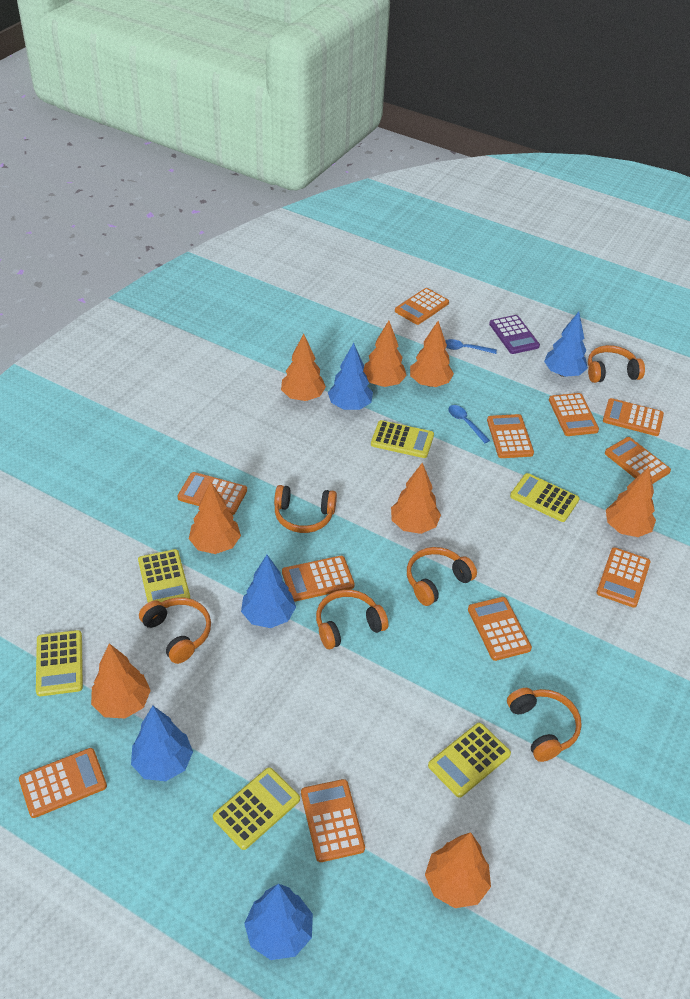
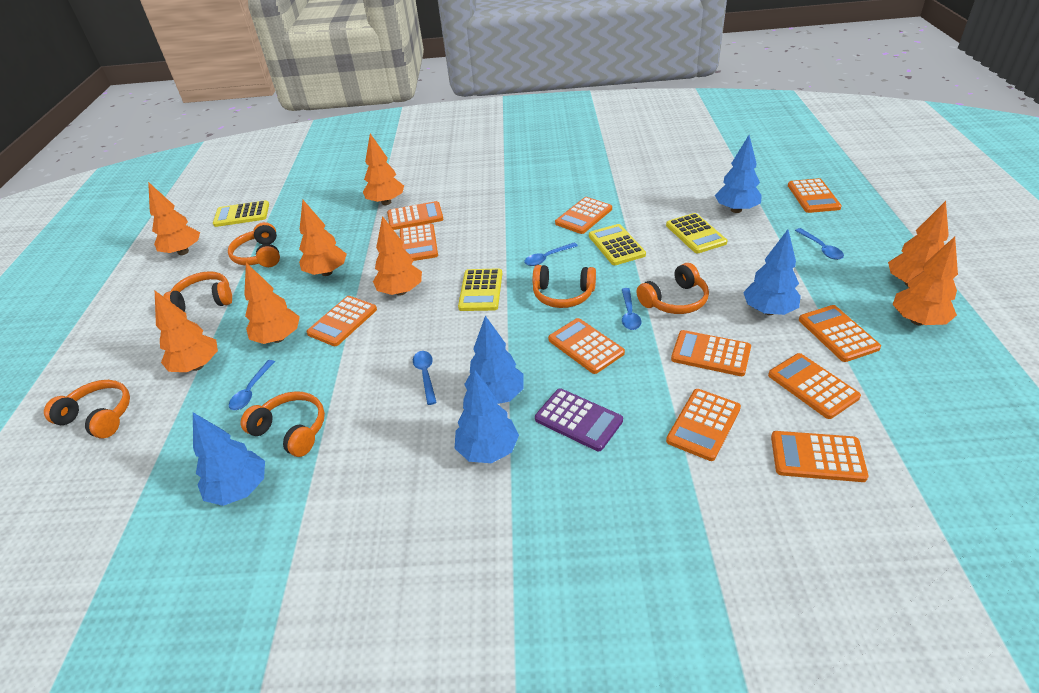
blue spoon: [445,339,497,354] [448,405,490,443] = 2 -> [229,360,275,410] [413,351,437,405] [524,243,578,266] [622,288,641,330] [795,228,844,260] = 5
yellow calculator: [36,630,83,696] [138,549,190,602] [213,767,300,850] [371,420,434,458] [428,723,511,798] [510,473,580,522] = 6 -> [213,200,269,227] [458,268,502,311] [589,224,646,265] [666,213,727,253] = 4

